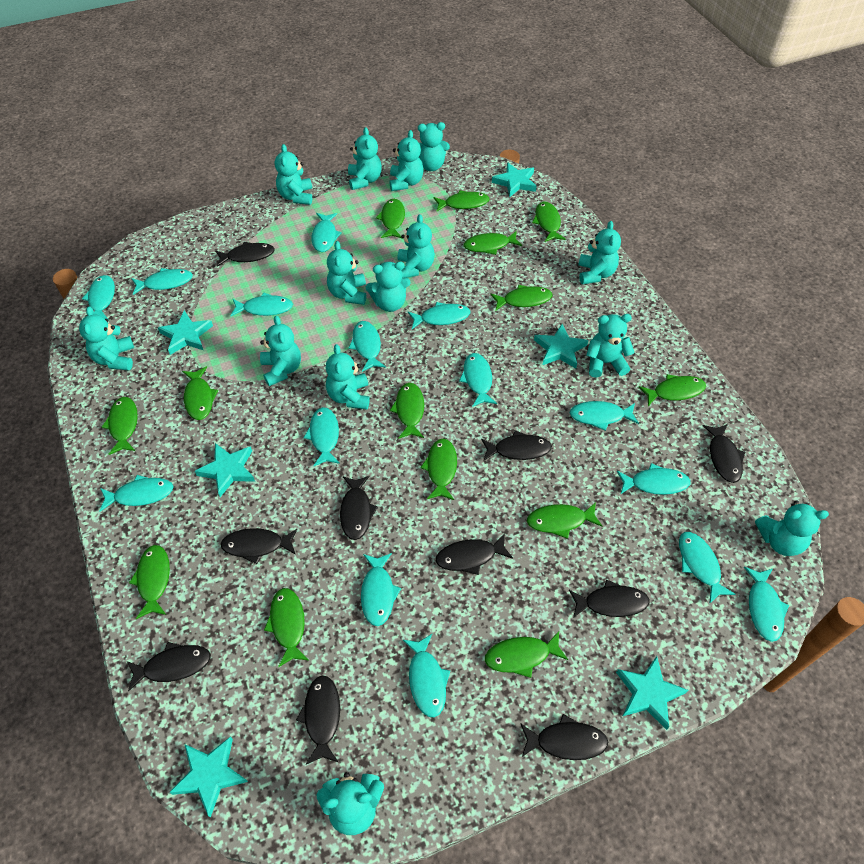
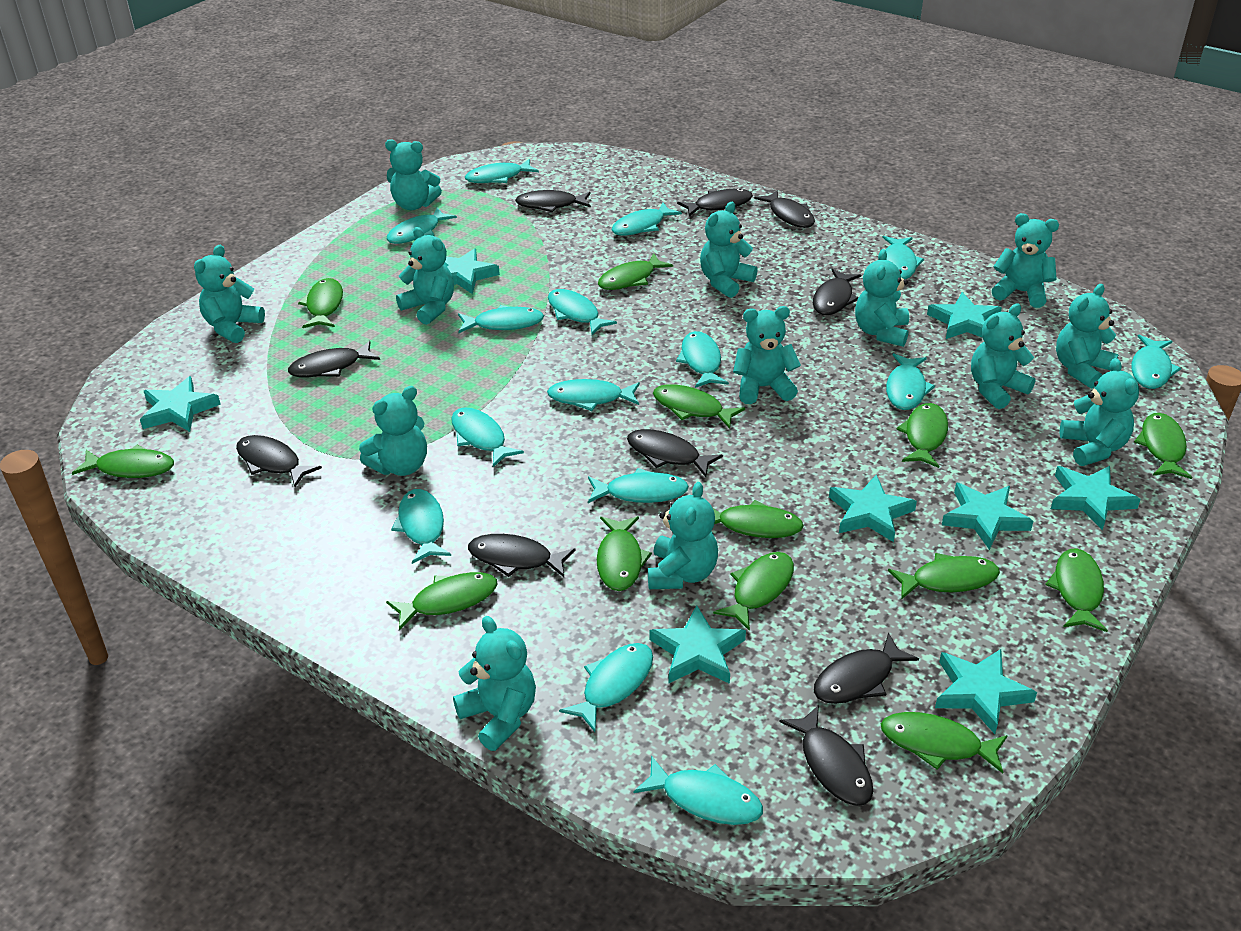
green fish: [102,397,138,455] [129,545,170,619] [182,366,218,420] [264,588,309,667] [376,199,405,238] [390,383,424,439] [420,438,457,500] [433,190,490,211] [463,231,522,255] [485,631,568,678] [490,285,553,310] [527,502,602,539] [532,201,566,242] [639,374,706,406] = 14 -> [72,445,174,478] [298,278,343,328] [386,572,498,631] [597,516,652,591] [598,253,673,290] [653,384,745,429] [713,500,804,538] [713,552,794,631] [881,712,1008,773] [888,553,1000,600] [896,403,948,468] [1045,548,1108,632] [1134,413,1193,479] = 13
turquoise star: [158,310,213,355] [169,736,248,818] [195,443,255,497] [492,162,537,198] [534,324,588,368] [616,656,688,730] = 6 -> [140,376,221,432] [444,248,500,294] [650,605,746,684] [829,474,917,542] [927,292,1002,339] [935,649,1037,734] [942,483,1033,550] [1051,466,1140,530] = 8
turquoise teddy bear: [79,306,134,370] [260,315,301,386] [275,144,312,205] [316,772,384,835] [326,344,370,409] [327,241,366,305] [348,127,382,190] [366,262,410,312] [389,130,424,191] [397,214,435,278] [418,122,450,171] [578,221,621,284] [586,314,635,378] [755,500,829,556] = 14 -> [194,245,265,343] [359,386,427,476] [385,139,442,210] [396,227,454,325] [453,616,536,751] [648,482,718,589] [700,202,758,298] [733,306,801,404] [855,249,909,347] [971,304,1036,409] [992,213,1059,308] [1056,284,1119,389] [1060,358,1139,466] = 13

